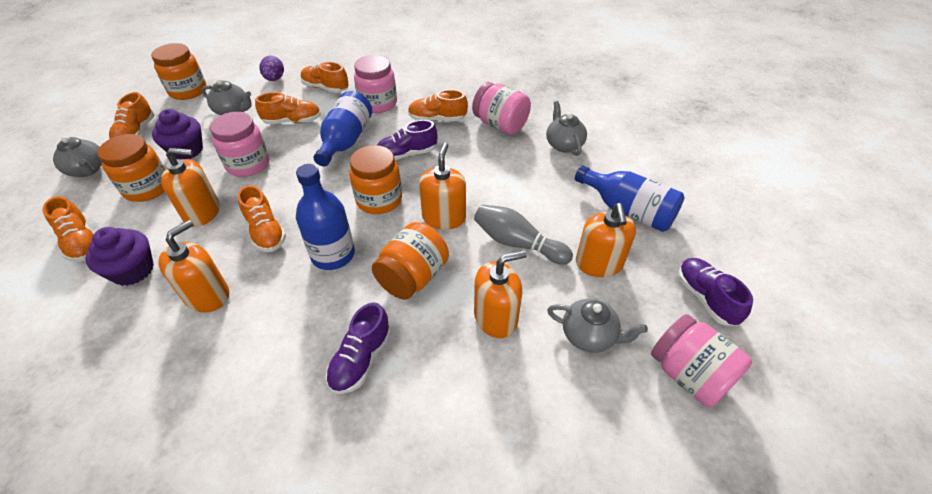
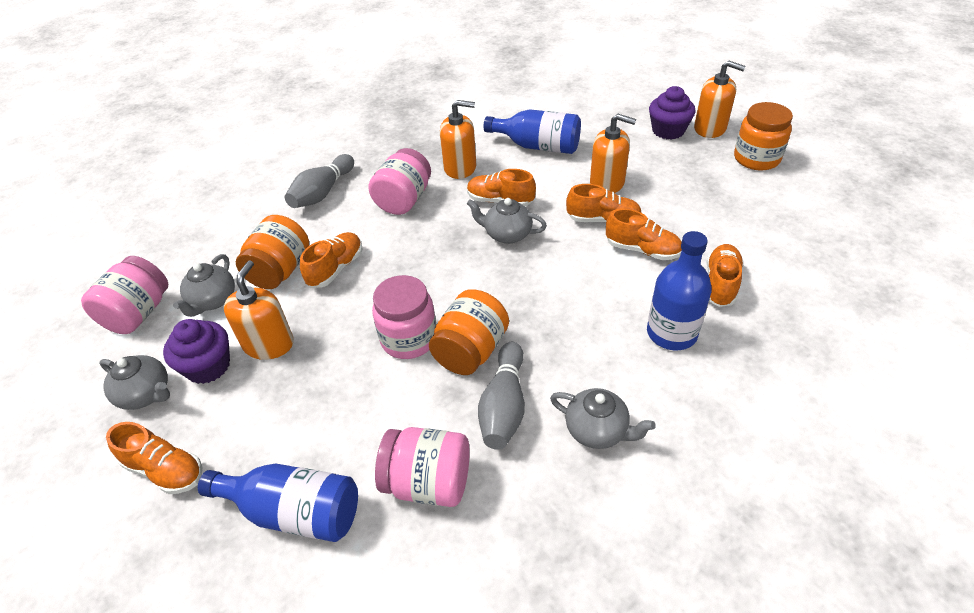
grey bowling pin: [474,204,573,265] = 1 -> [285,154,354,208] [478,342,525,449] = 2
orange jar: [98,134,165,202] [151,43,206,100] [349,145,402,214] [372,222,449,300] = 4 -> [236,215,309,289] [429,289,509,375] [734,102,793,171] = 3
orange soap dispenser: [158,220,229,312] [161,148,219,227] [419,143,466,230] [474,251,527,338] [576,203,636,277] = 5 -> [224,260,294,360] [440,100,476,179] [590,114,636,193] [694,61,746,138] = 4
purple egg: [260,56,284,81] = 1 -> none = 0
purple shoe: [326,302,391,394] [377,120,437,161] [678,258,753,326] = 3 -> none = 0

